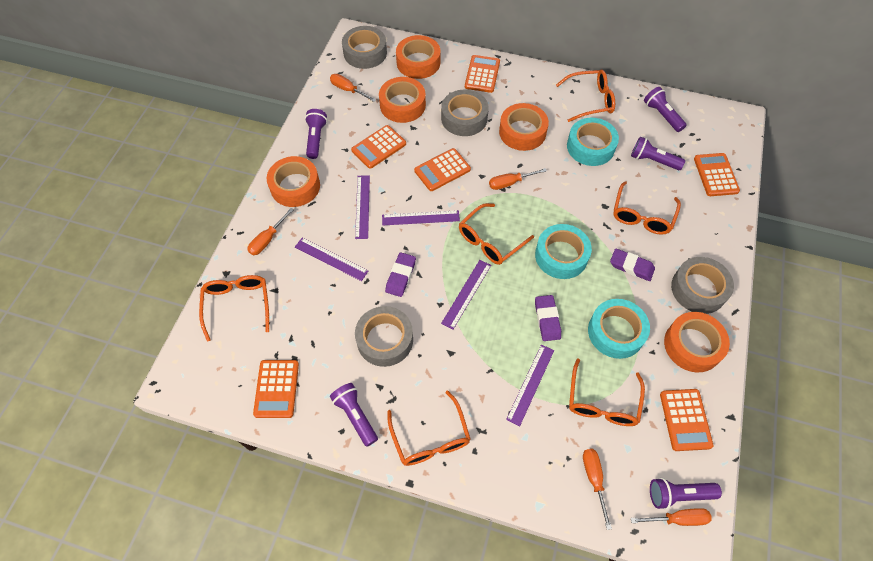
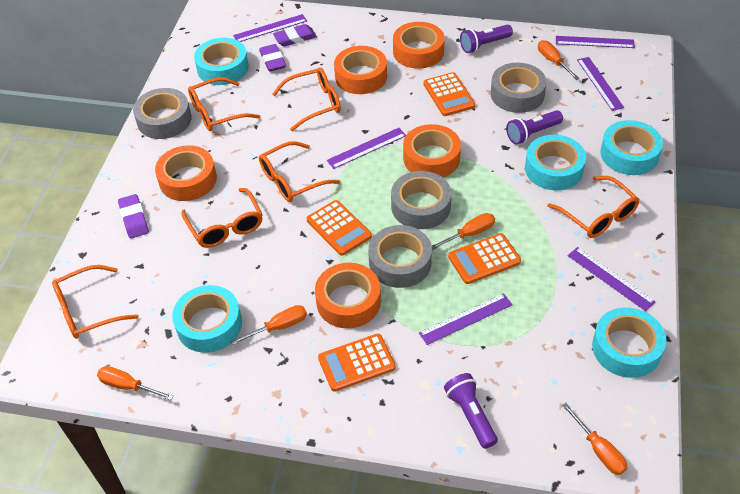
orange calculator: [253,360,299,418] [351,125,406,169] [414,148,471,191] [465,55,500,93] [660,389,713,451] [694,153,740,196] = 6 -> [306,200,372,256] [318,334,396,392] [423,72,475,116] [448,233,521,284] = 4
purple flashlight: [305,109,327,159] [330,383,378,447] [631,137,685,170] [644,87,687,132] [650,478,722,510] = 5 -> [444,373,498,449] [460,25,513,53] [506,110,563,145] = 3
purple ruler: [295,238,368,281] [355,175,370,239] [382,210,460,225] [441,260,491,330] [506,344,554,426] = 5 -> [233,14,307,42] [327,128,406,169] [419,293,512,345] [556,36,635,48] [568,247,656,311] [577,57,624,111] = 6
turquoise tape: [535,224,592,279] [567,118,619,166] [588,299,650,359] = 3 -> [172,285,242,353] [194,38,249,85] [525,135,586,191] [592,307,667,378] [600,120,663,175] = 5

